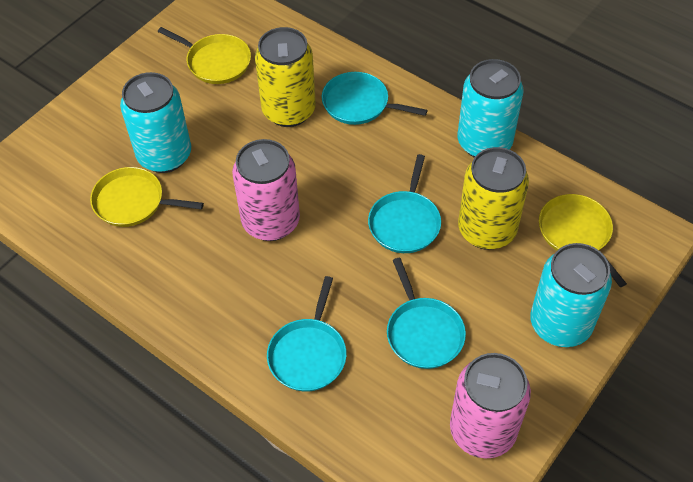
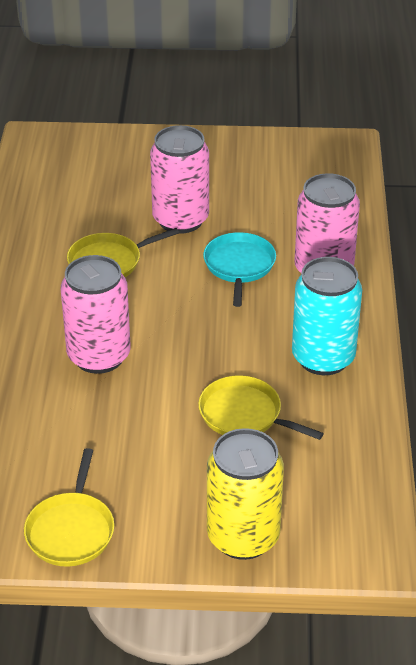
pink can: [232,139,300,241] [450,353,531,459] = 2 -> [61,255,131,374] [150,125,209,234] [295,173,360,273] = 3
turquoise can: [120,72,191,173] [458,59,523,157] [530,243,612,347] = 3 -> [292,257,362,375] = 1
turquoise pan: [267,276,347,392] [322,72,428,125] [368,154,441,253] [387,258,466,369] = 4 -> [203,232,276,307] = 1
yellow can: [255,27,316,127] [458,147,529,250] = 2 -> [207,428,284,560] = 1

